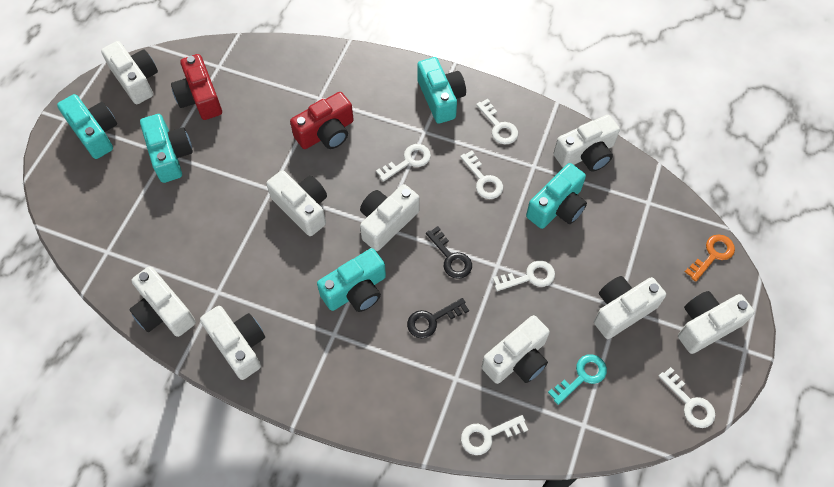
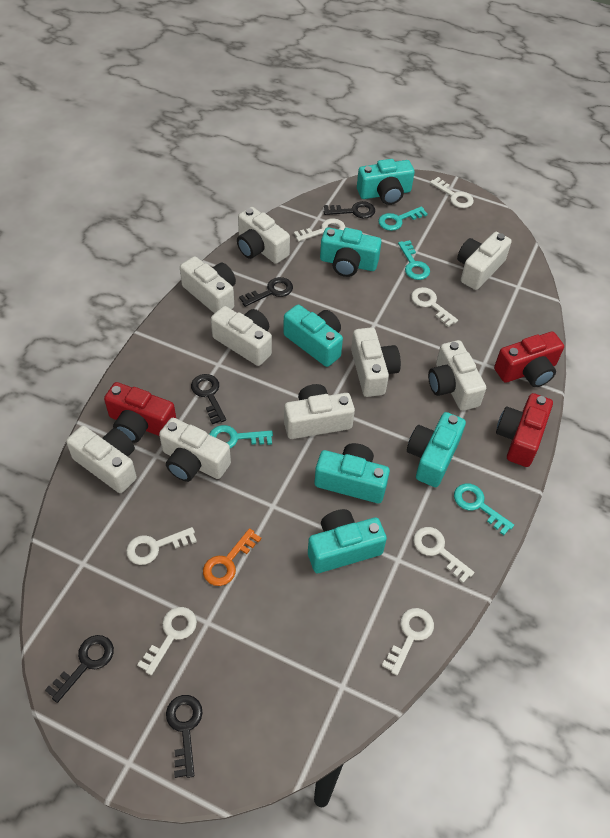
black key: [407,298,469,338] [426,226,472,279] = 2 -> [45,635,114,703] [166,695,203,778] [191,374,226,424] [239,277,293,307] [324,201,375,218] = 5
red camera: [171,54,222,120] [290,92,354,149] = 2 -> [104,382,176,443] [494,331,564,387] [496,393,553,467] = 3
turquoise camera: [57,94,117,159] [140,114,193,183] [317,248,386,312] [417,57,466,124] [526,163,587,229] = 5 -> [283,304,343,367] [308,509,387,573] [315,443,390,503] [320,227,381,277] [357,159,415,205] [407,412,466,487] = 6
turquoise key: [548,354,607,405] = 1 -> [209,425,273,448] [378,206,428,231] [398,240,430,280] [454,483,514,535] = 4
white key: [376,144,431,182] [460,151,503,199] [461,415,528,455] [476,99,518,144] [493,261,555,291] [659,367,715,428] = 6 -> [126,527,197,565] [137,607,197,675] [294,218,345,242] [382,608,434,676] [411,287,458,327] [413,527,474,583] [430,177,474,208] = 7

